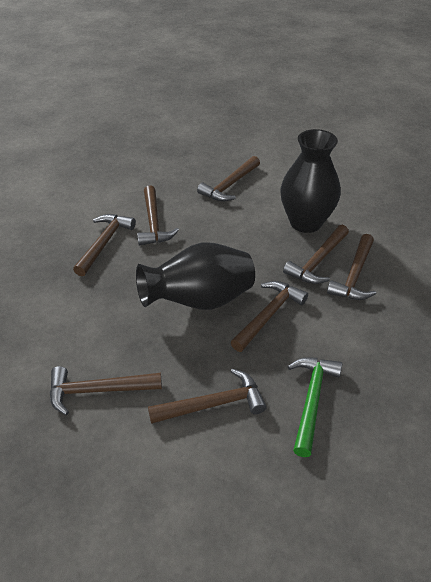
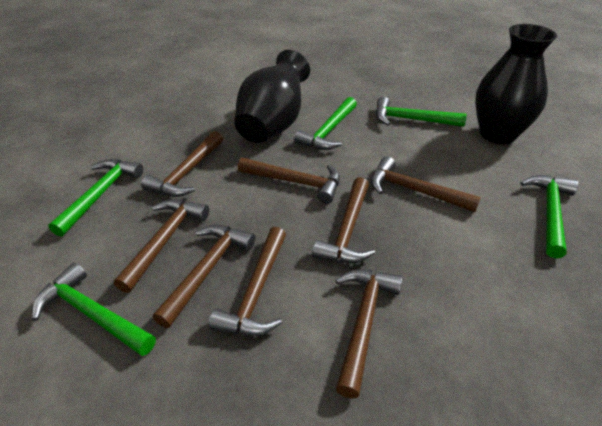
green hammer: [288,357,342,457] = 1 -> [32,263,156,356] [48,159,143,237] [294,97,357,150] [376,97,467,127] [521,175,578,258] = 5

